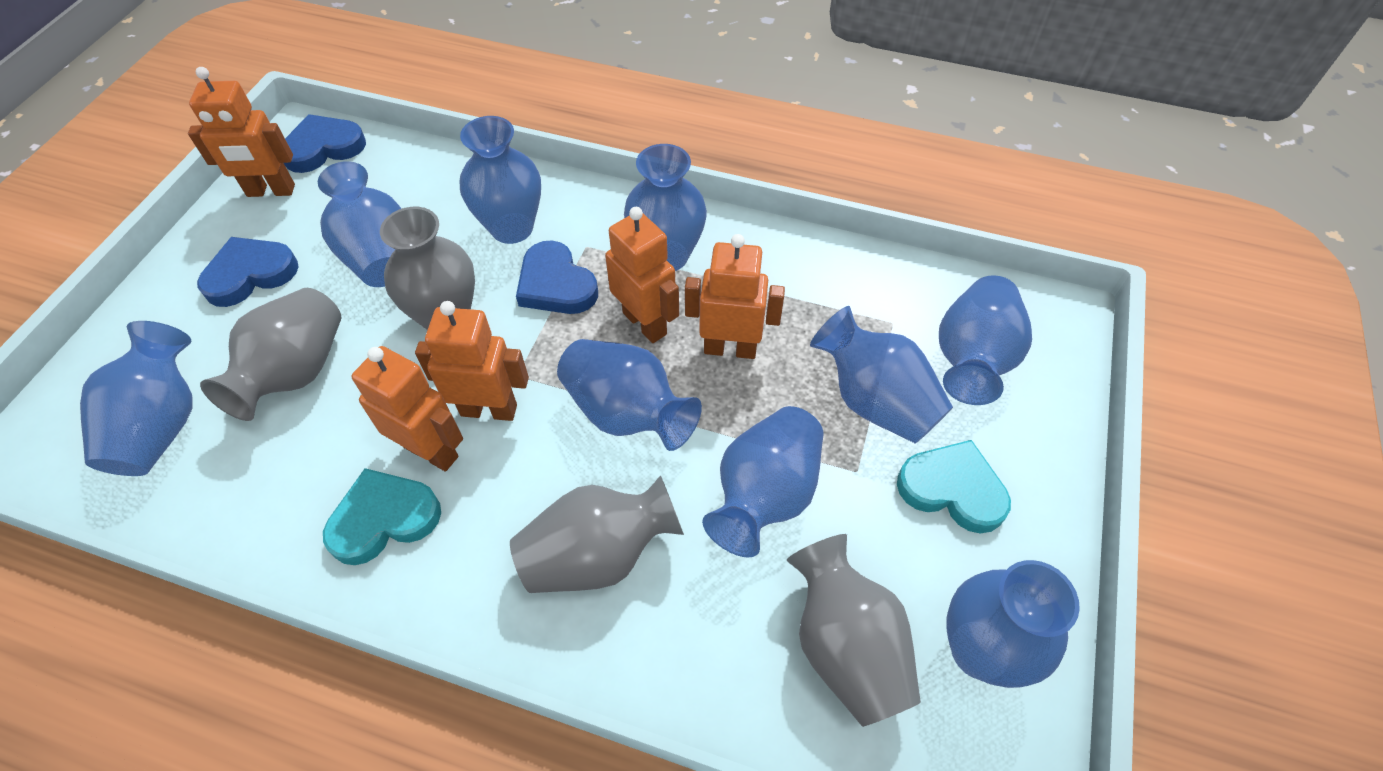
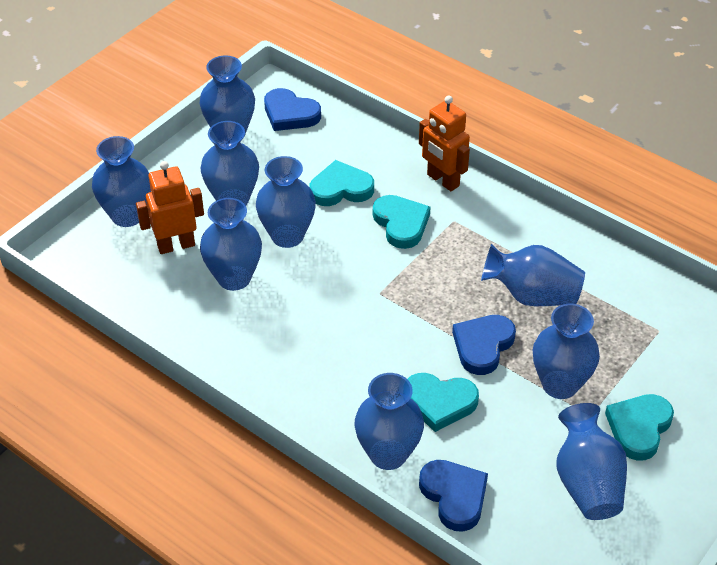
grey vase: [200,288,341,421] [380,207,475,330] [510,475,684,593] [787,534,921,727] = 4 -> none = 0
orange robot: [188,67,295,197] [351,346,463,471] [415,301,529,421] [605,207,679,343] [685,234,785,359] = 5 -> [136,161,204,254] [419,96,470,191] = 2
turquoise heart: [323,468,441,565] [897,440,1011,534] = 2 -> [309,160,374,206] [373,195,431,249] [407,373,479,432] [605,394,674,461] = 4

